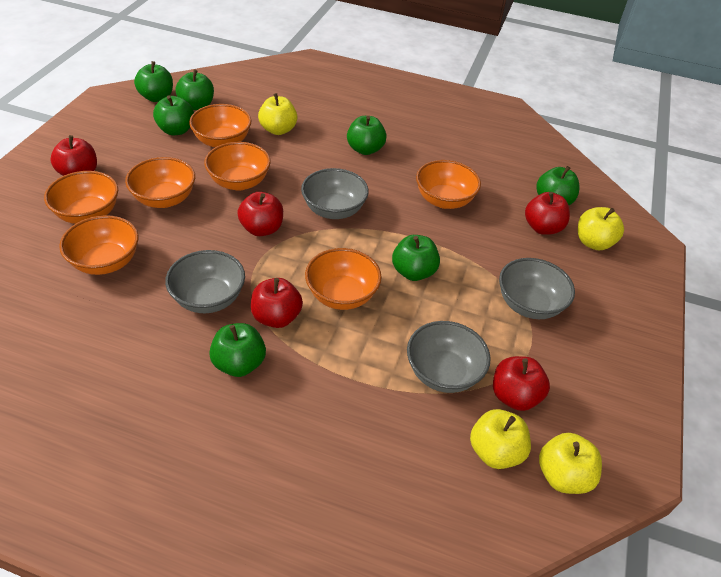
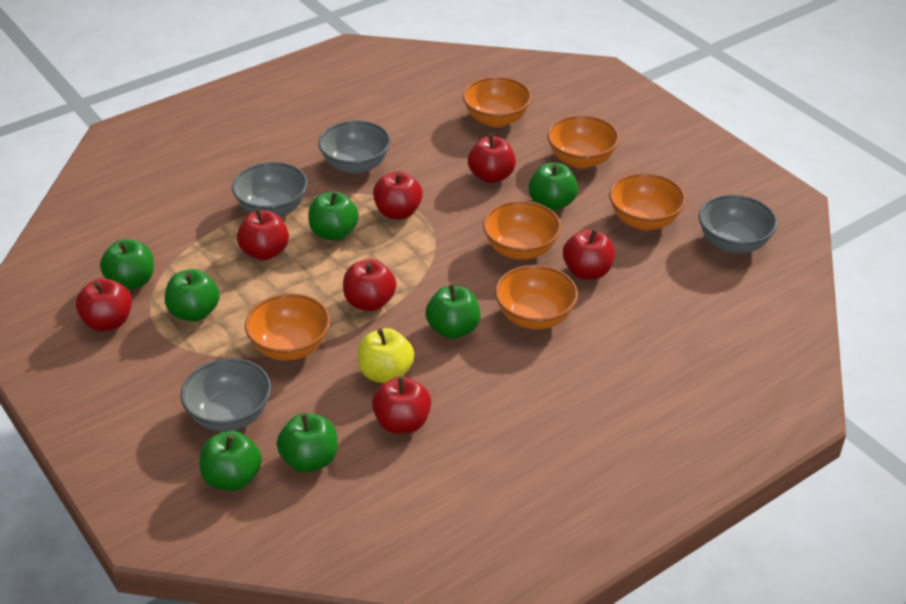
orange bowl: [44,171,118,224] [59,215,139,275] [125,157,195,208] [189,104,251,147] [204,142,271,191] [305,248,382,310] [416,160,481,209] = 7 -> [245,293,330,361] [463,77,532,127] [483,201,561,260] [495,265,578,329] [547,115,619,169] [609,173,686,230] = 6
red apple: [50,135,97,176] [237,192,283,236] [251,278,303,328] [493,356,550,411] [525,192,570,235] = 5 -> [76,278,132,331] [237,208,289,260] [343,259,397,311] [372,376,431,434] [373,171,423,219] [468,134,516,183] [563,229,615,280] = 7
yellow apple: [258,93,297,135] [470,409,531,469] [539,433,602,494] [578,207,624,250] = 4 -> [358,328,414,383] = 1

